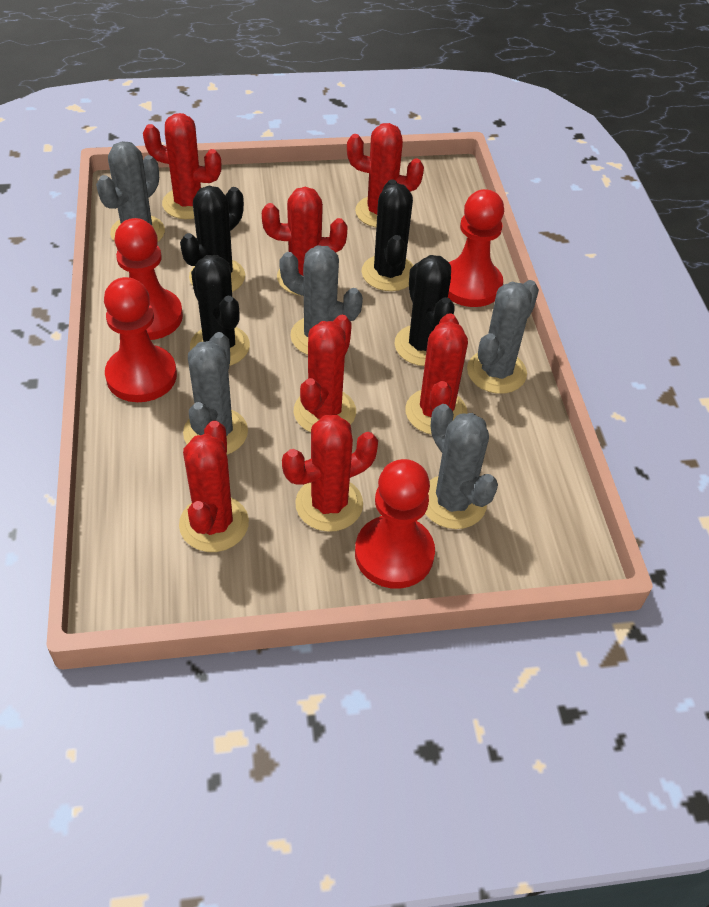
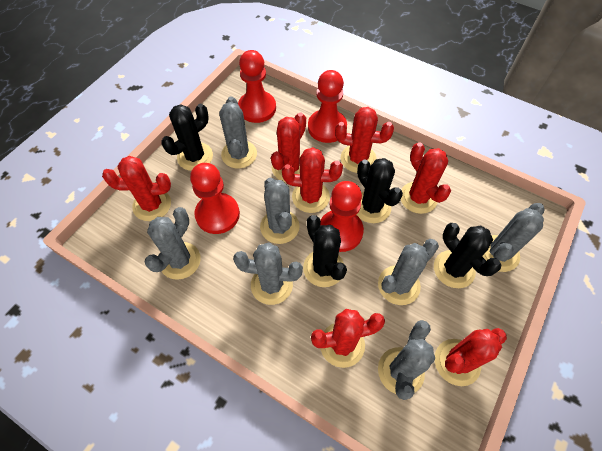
grey cactus: [96,141,165,242] [183,332,248,455] [279,245,363,355] [425,404,498,529] [467,280,539,394] = 5 -> [144,207,201,280] [219,96,257,169] [233,242,303,305] [260,178,300,244] [378,239,439,305] [378,320,435,400] [482,203,544,272] = 7

